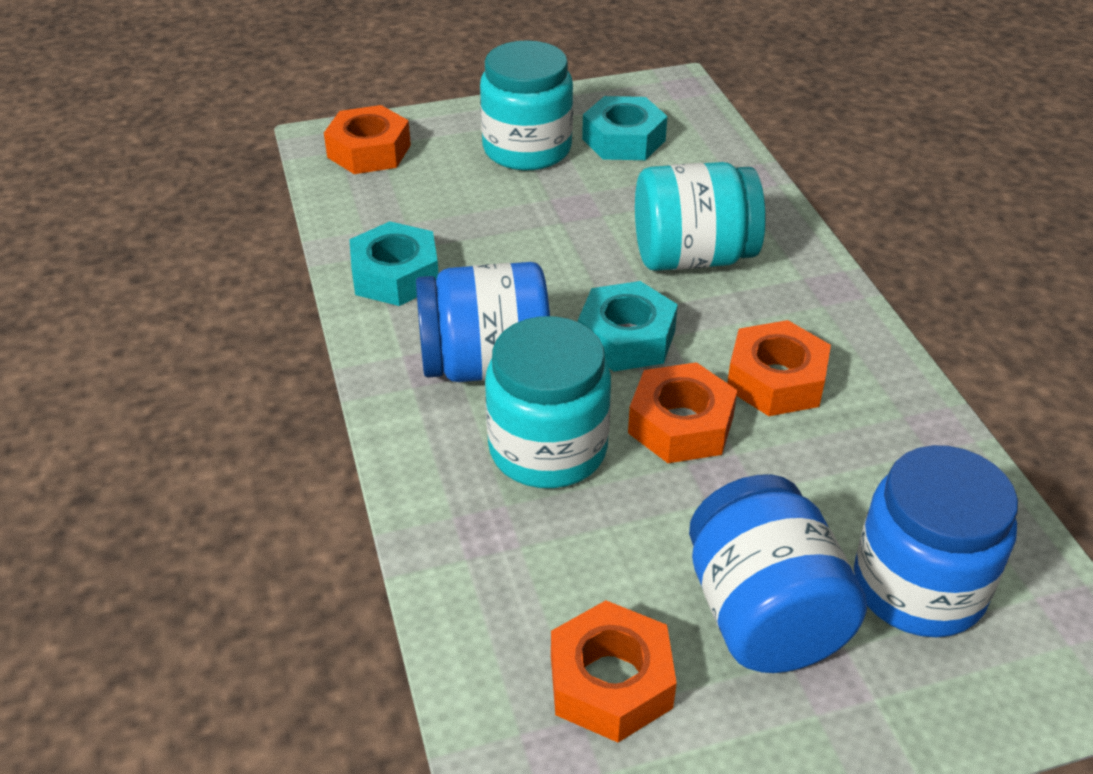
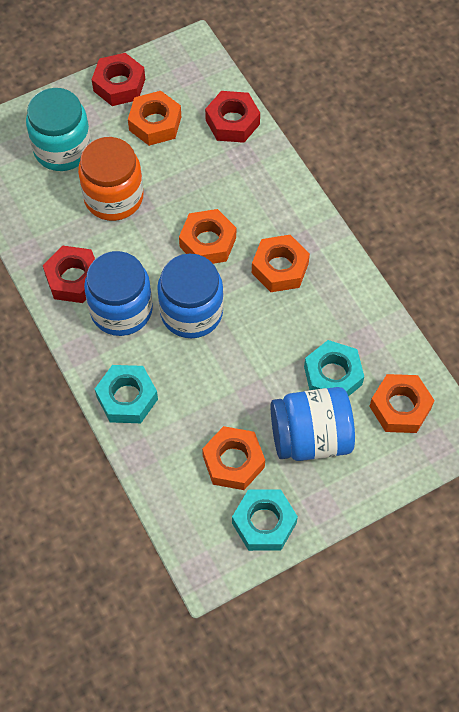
orange jar: none = 0 -> [78,137,144,221] = 1
orange nut: [324,105,411,174] [551,600,677,742] [628,362,737,463] [727,320,831,416] = 4 -> [128,91,181,146] [179,209,236,264] [202,426,265,490] [252,235,310,292] [369,374,435,433] = 5
red nut: none = 0 -> [43,246,95,303] [91,53,145,106] [205,91,260,143] = 3
turquoise jar: [480,40,573,170] [485,316,611,488] [635,162,766,271] = 3 -> [26,88,91,171] = 1

